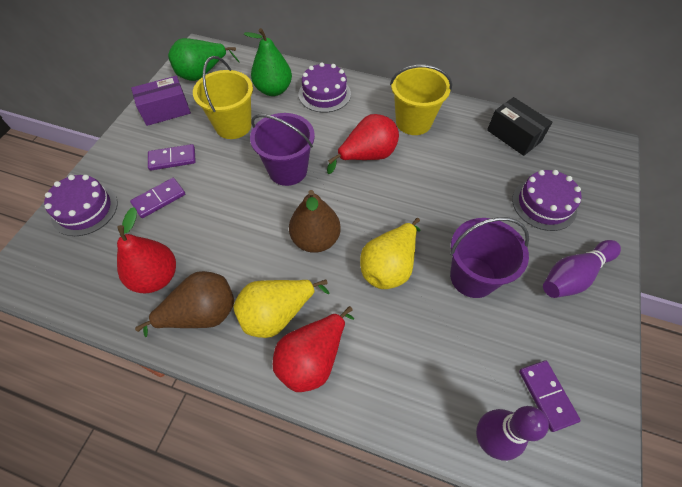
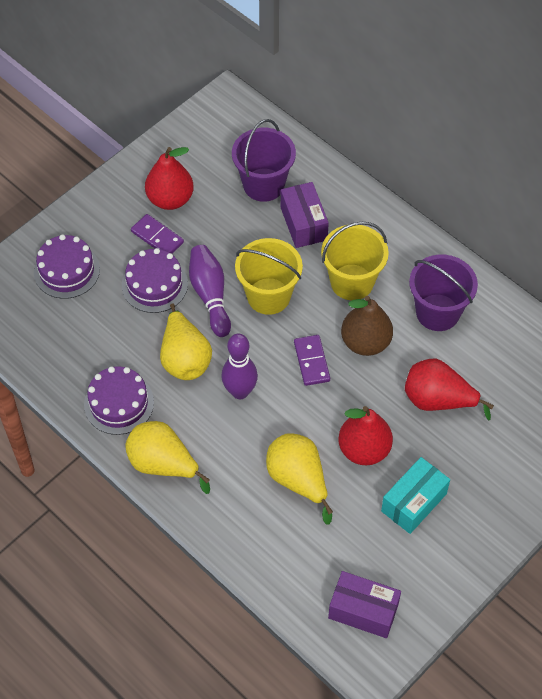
black box: [487,97,552,156] = 1 -> none = 0
brown pear: [135,271,234,337] [289,190,341,253] = 2 -> [341,296,393,356] = 1
green pear: [168,38,240,81] [244,28,292,96] = 2 -> none = 0
purple box: [131,76,191,126] = 1 -> [281,182,329,248] [328,571,401,638] = 2
purple domino: [130,178,185,218] [148,144,196,171] [519,361,581,432] = 3 -> [131,214,184,254] [294,335,330,386] = 2
turquoise box: none = 0 -> [381,457,450,534] = 1
yellow pear: [233,279,330,338] [360,218,421,289] = 2 -> [125,421,210,494] [160,303,212,380] [266,434,333,525] = 3

